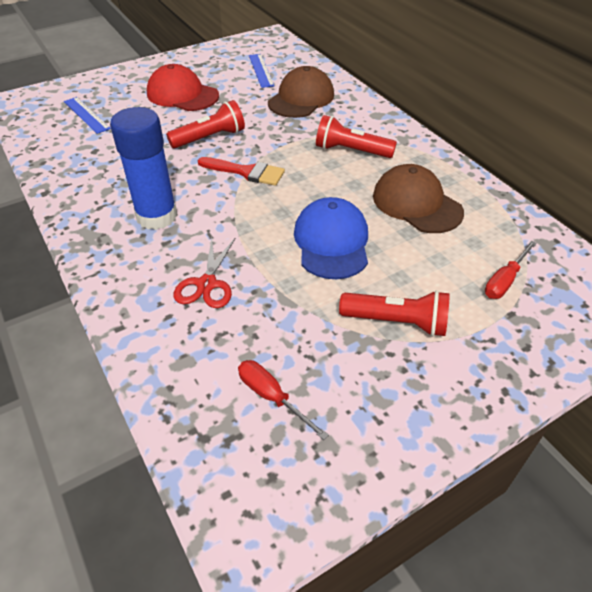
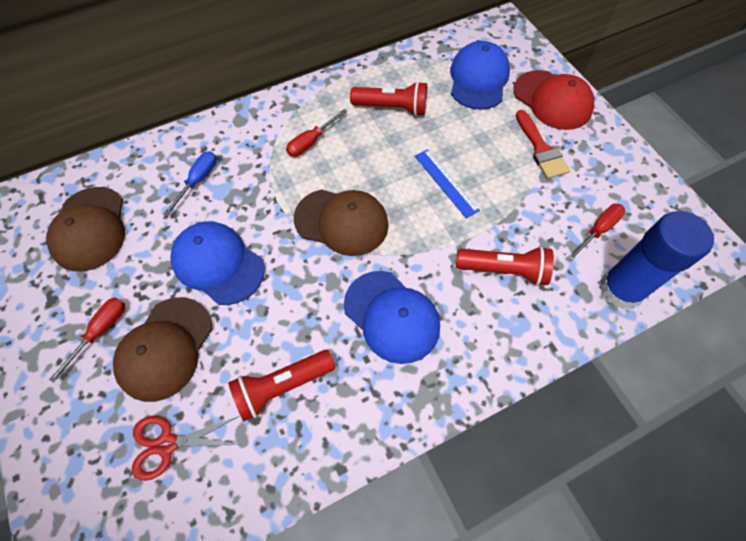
blue cap: [294,197,368,279] = 1 -> [170,222,265,305] [344,271,440,364] [450,41,510,110] = 3
blue ruler: [64,97,111,134] [249,54,274,88] = 2 -> [415,149,480,219] = 1
blue screwdriver: none = 0 -> [163,151,217,217] = 1
brown cap: [268,66,334,118] [373,164,464,233] = 2 -> [46,187,125,272] [113,297,212,402] [294,189,389,256] = 3
red screwdriver: [238,360,329,440] [485,240,537,299] = 2 -> [49,297,125,383] [286,109,347,157] [567,204,625,261] = 3

